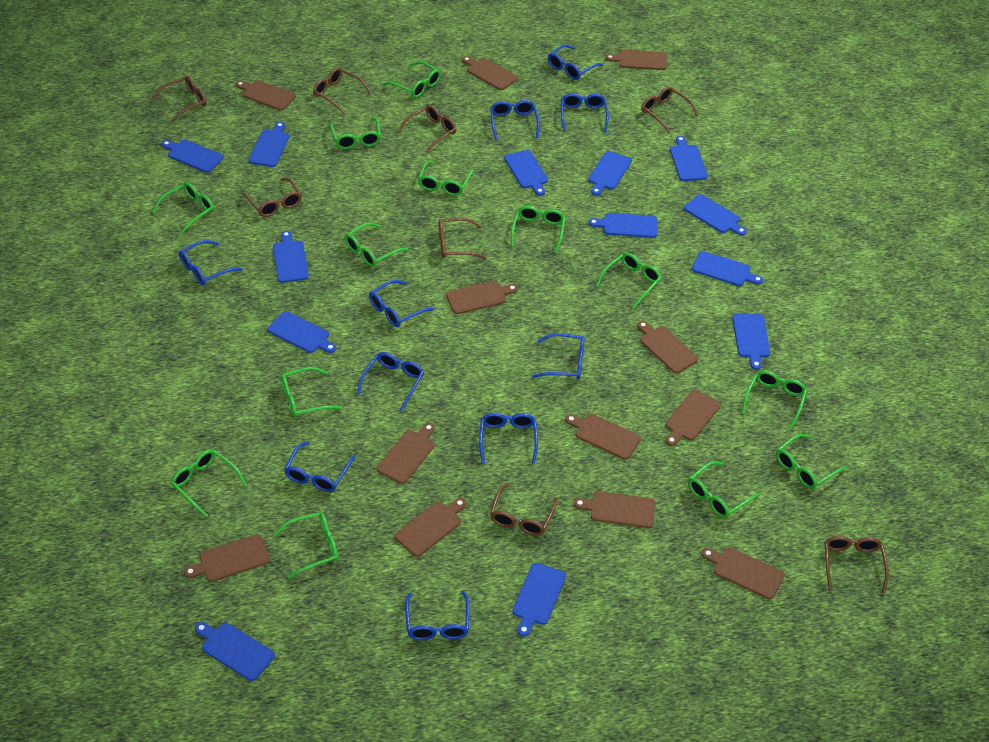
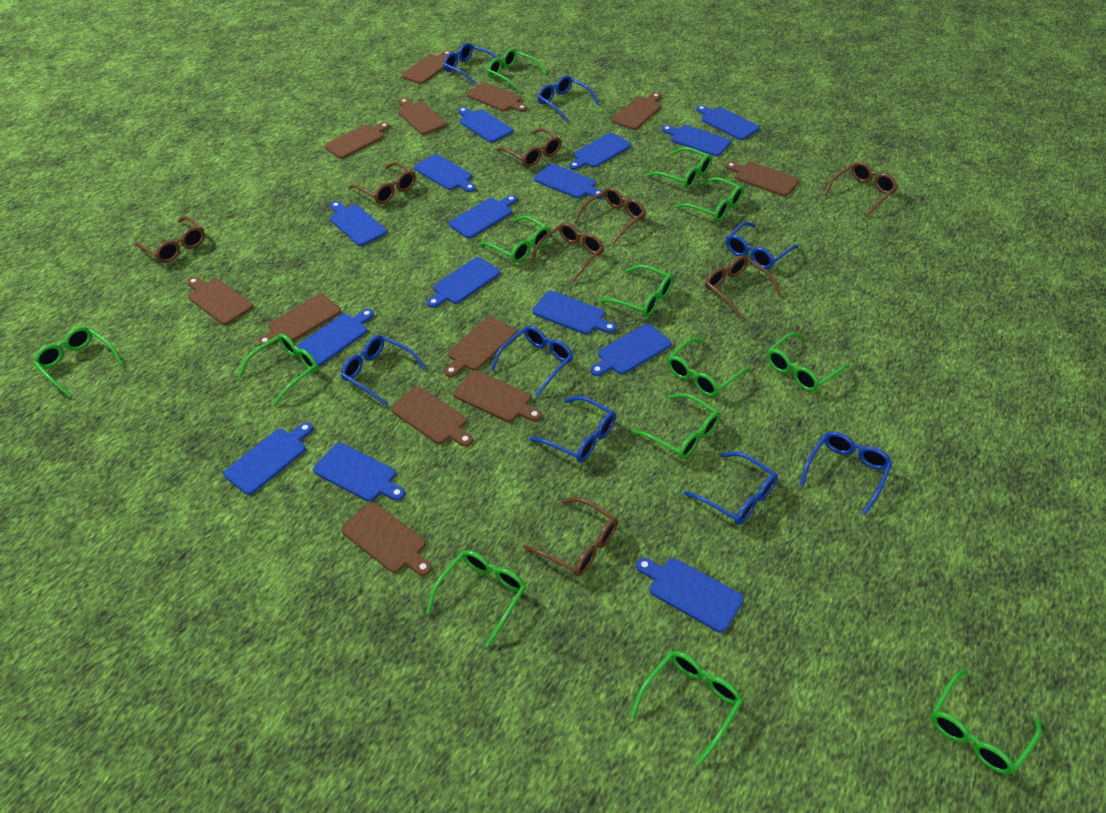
blue cutting board: [162,140,224,173] [195,622,275,681] [249,122,290,167] [268,311,336,353] [273,231,309,283] [504,150,548,196] [512,563,566,637] [588,151,632,196] [589,213,657,238] [670,136,708,181] [684,194,747,236] [692,251,763,286] [732,314,770,370] = 13 -> [223,422,313,495] [296,309,374,366] [313,443,405,502] [330,201,387,246] [414,154,476,192] [427,257,500,308] [449,195,517,239] [458,107,513,143] [532,291,616,335] [534,164,604,199] [569,133,631,170] [590,324,671,376] [636,558,744,633] [662,125,731,156] [696,105,759,140] = 15
blue glasses: [179,240,243,285] [284,441,355,492] [357,352,424,411] [369,280,435,327] [405,591,470,640] [479,413,538,464] [490,100,540,141] [532,333,585,380] [548,44,603,80] [561,93,609,132] = 10 -> [341,335,426,406] [443,43,497,86] [491,325,573,397] [529,396,616,462] [537,75,599,122] [684,452,778,525] [726,222,799,269] [799,431,892,515] = 8

